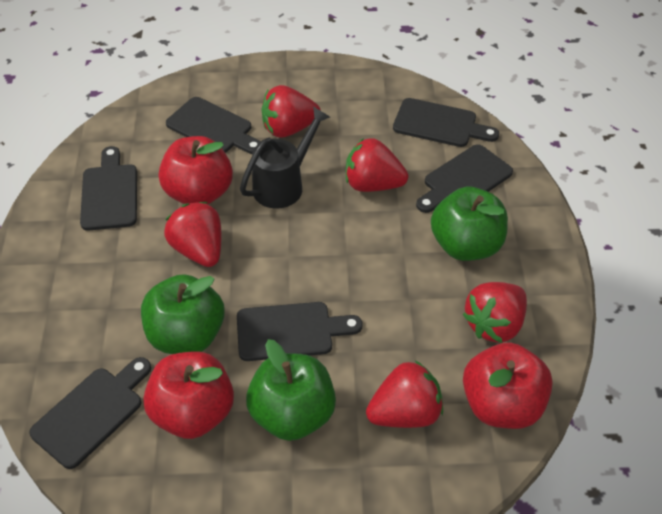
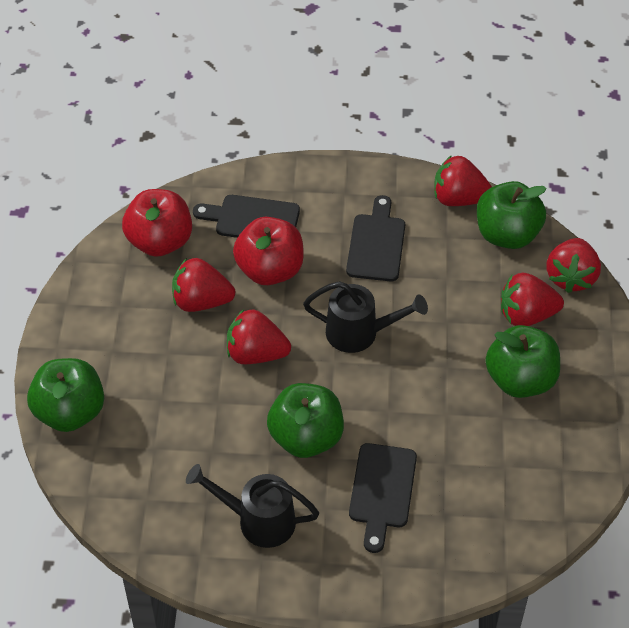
black cutting board: [29,357,151,469] [80,146,137,231] [166,97,261,154] [237,302,363,361] [393,98,499,147] [416,144,513,213] = 6 -> [193,195,300,238] [346,195,405,281] [349,443,417,553] = 3
black watering can: [240,107,330,209] = 1 -> [186,464,319,548] [303,281,428,353] = 2
green apple: [141,274,225,354] [246,339,336,441] [431,187,508,261] = 3 -> [27,358,104,432] [267,383,344,458] [477,181,547,249] [485,325,560,398] = 4
red apple: [143,351,234,439] [159,136,233,204] [463,342,553,429] = 3 -> [122,189,192,257] [233,217,304,285] = 2

